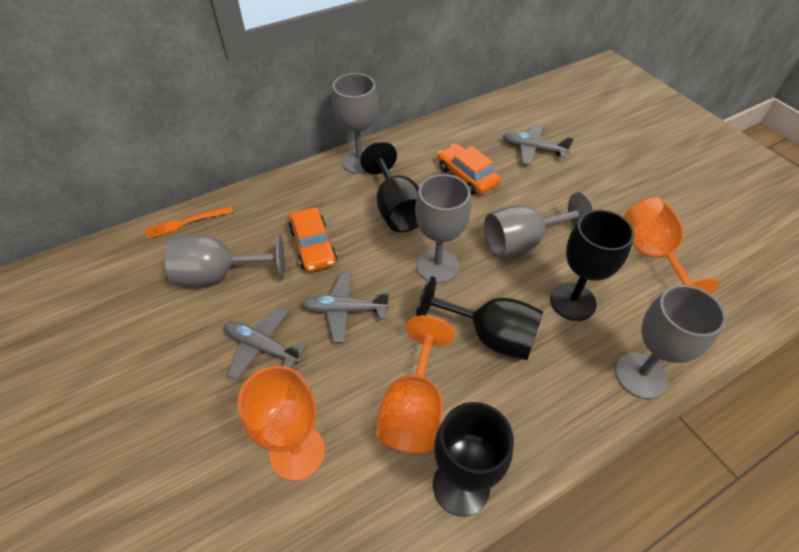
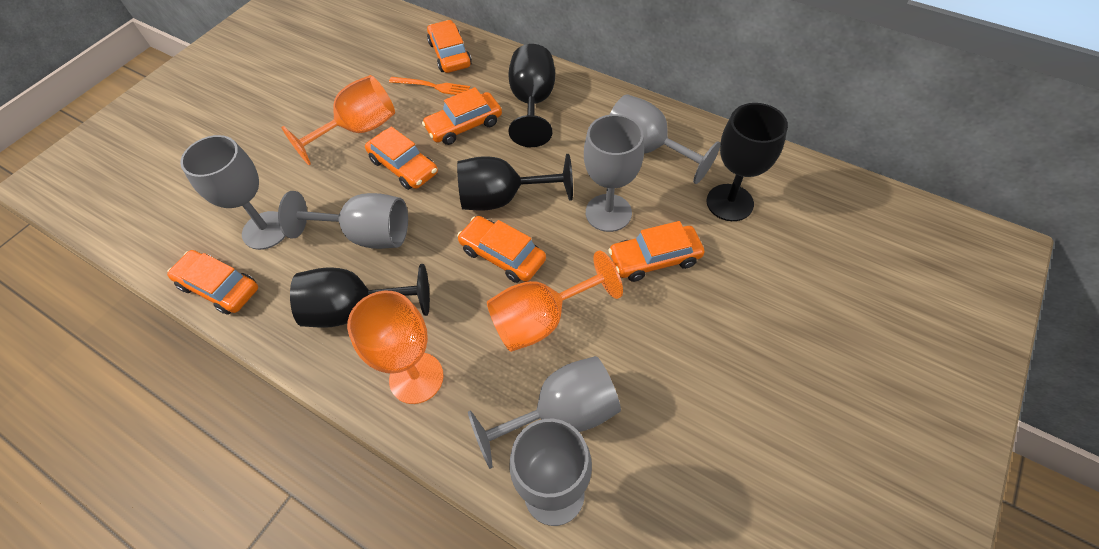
grey goblet: [165,234,285,286] [332,73,378,174] [415,174,471,283] [484,192,594,257] [615,285,726,399] = 5 -> [180,135,286,250] [278,191,408,249] [468,356,621,469] [509,419,592,526] [584,114,644,232] [609,94,721,184] = 6
grey plane: [224,307,307,380] [302,272,389,342] [503,124,574,165] = 3 -> none = 0
orange car: [289,207,337,272] [438,144,501,194] = 2 -> [167,250,258,315] [365,126,438,190] [422,87,502,145] [427,20,472,73] [457,216,546,283] [608,221,704,282] = 6

